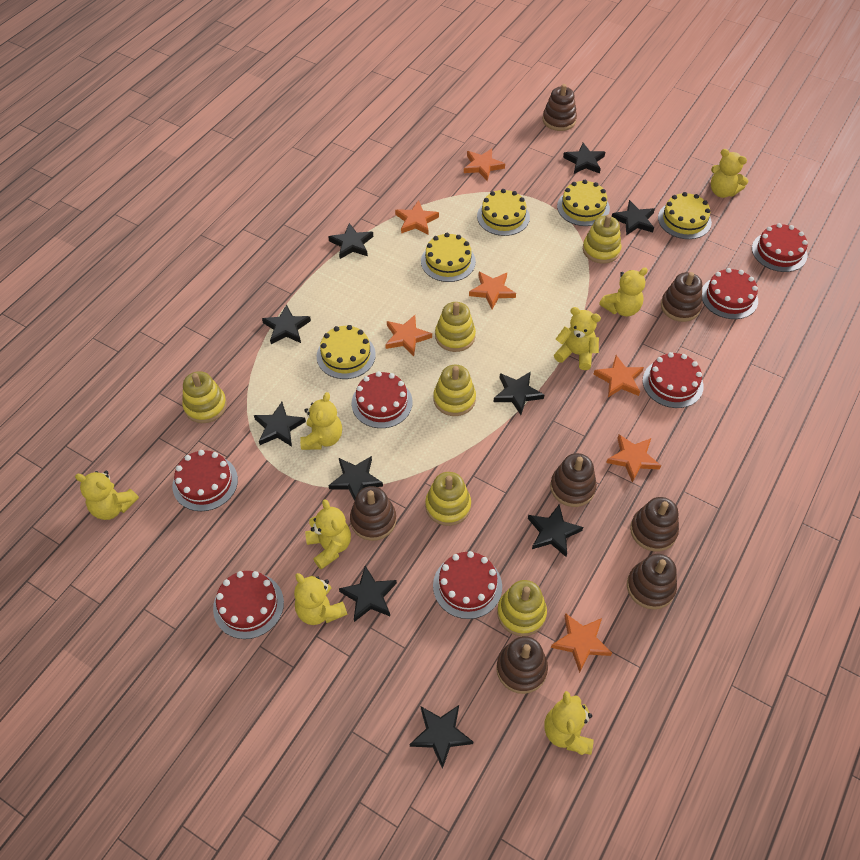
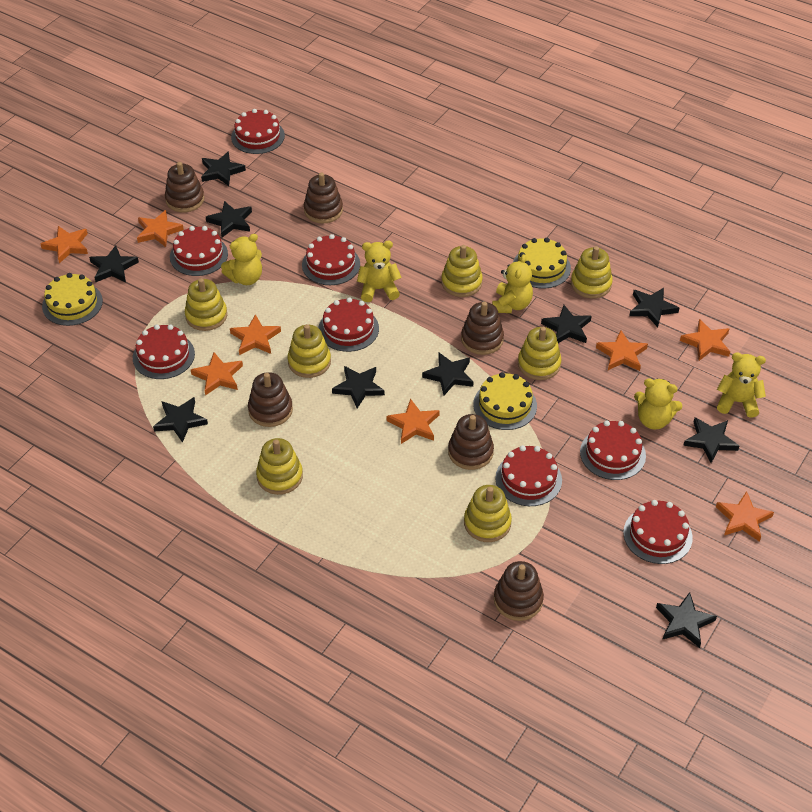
brown stacking toy: [350,486,396,541] [496,636,548,694] [543,84,577,131] [550,453,597,507] [627,554,677,609] [630,497,679,552] [661,272,702,322] = 7 -> [165,162,204,212] [248,372,293,427] [304,173,343,224] [448,414,494,470] [461,302,504,355] [494,561,544,621] = 6
orange star: [385,315,432,356] [395,200,439,235] [464,148,505,181] [469,272,516,309] [551,613,612,673] [593,355,644,397] [606,435,661,483] = 7 -> [41,226,88,263] [137,210,184,247] [191,352,243,396] [230,314,281,355] [387,398,440,444] [596,330,648,371] [680,319,730,361] [716,491,774,542] = 8
red cake: [172,450,238,511] [213,571,284,639] [352,371,413,428] [433,551,502,619] [643,352,704,408] [702,268,758,319] [752,223,808,272] = 7 -> [133,325,195,379] [170,226,228,276] [231,109,285,154] [302,234,360,285] [318,297,379,352] [495,445,562,506] [580,420,646,480] [623,500,693,564] = 8
yellow cake: [317,325,376,379] [421,233,476,282] [477,189,530,236] [557,180,610,226] [658,192,712,239] = 5 -> [42,273,103,326] [473,372,537,430] [513,238,571,289] = 3
yellow stacking toy: [182,371,227,423] [425,472,471,526] [433,365,476,416] [435,302,476,352] [497,580,547,636] [583,214,622,264] = 6 -> [185,278,227,331] [256,438,303,495] [288,324,331,378] [441,245,483,297] [464,485,512,542] [518,327,561,380] [571,246,613,298] = 7
yellow teddy bear: [75,471,139,520] [294,573,347,625] [300,392,342,450] [305,500,351,569] [544,691,594,755] [554,307,601,370] [599,267,648,317] [711,149,748,198] = 8 -> [221,234,262,285] [357,241,402,302] [492,254,533,313] [634,378,682,429] [717,353,766,418] = 5

